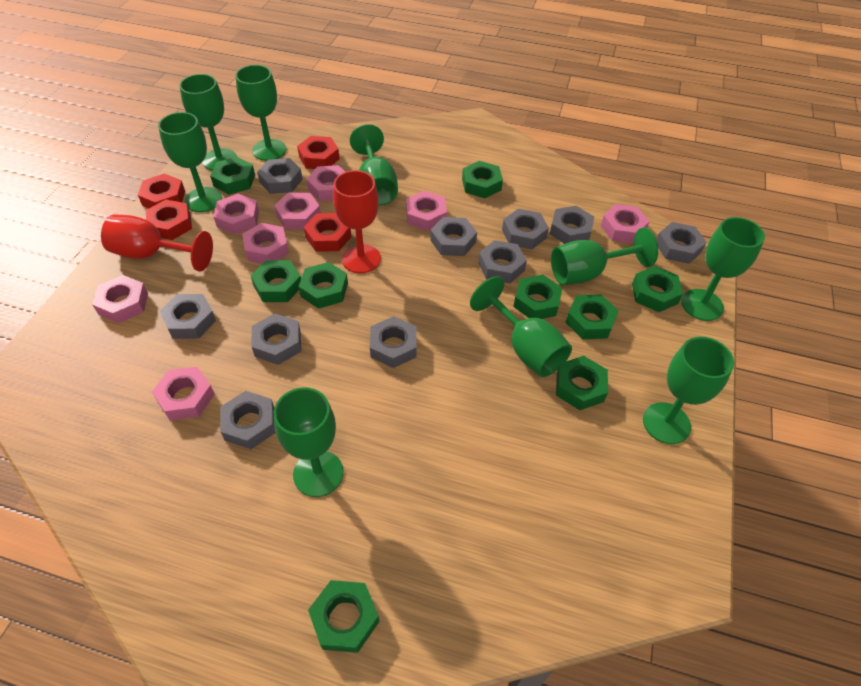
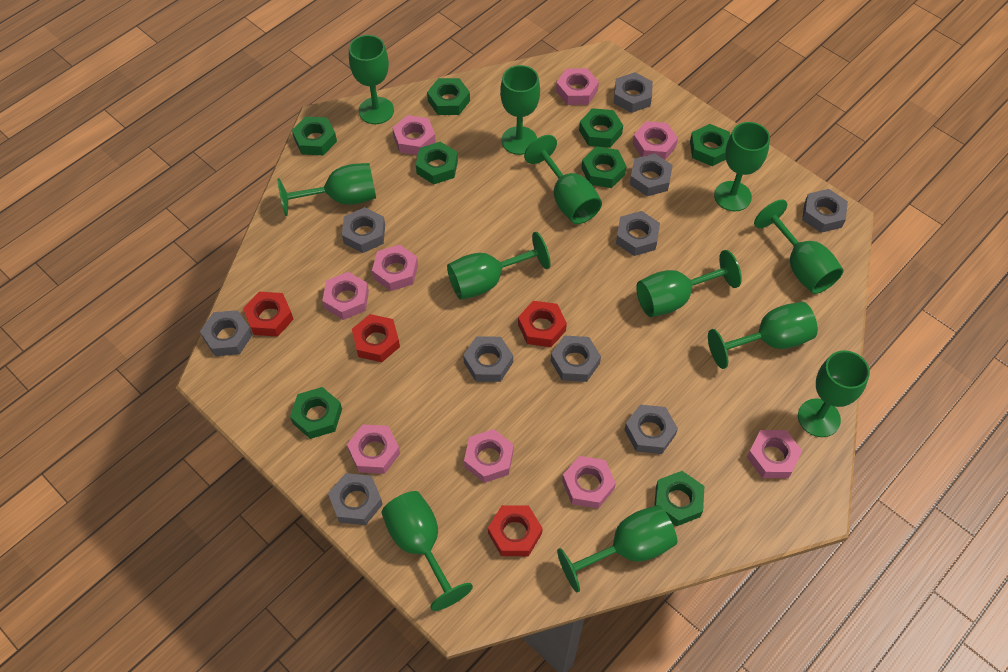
green goblet: [158,112,222,212] [179,74,237,171] [235,65,287,161] [274,387,344,497] [350,124,398,206] [470,276,572,377] [551,227,658,285] [643,336,734,444] [681,217,765,321] = 9 -> [278,163,376,216] [349,35,394,124] [381,491,473,611] [447,232,550,300] [500,65,540,155] [524,135,602,224] [557,505,677,592] [636,250,742,317] [708,302,818,369] [714,122,770,211] [754,199,844,294] [798,350,870,437] = 12
green nut: [210,157,255,195] [251,260,301,302] [299,262,348,308] [308,580,379,653] [462,161,503,198] [513,275,562,319] [556,356,608,410] [565,294,619,339] [632,266,683,312] = 9 -> [290,387,342,439] [292,116,337,155] [416,142,458,184] [427,78,470,115] [579,108,623,148] [581,146,627,188] [654,471,705,526] [690,124,730,166] = 8
pink nut: [92,275,148,323] [152,367,215,420] [213,194,259,235] [242,223,289,264] [274,193,321,230] [307,165,345,201] [406,191,447,231] [601,204,650,243] = 8 -> [322,272,369,320] [347,424,400,474] [372,244,418,291] [392,115,436,155] [464,429,514,483] [556,68,599,105] [562,456,616,509] [633,121,678,160] [747,430,802,478] = 9
red goblet: [101,214,213,271] [333,170,381,273] = 2 -> none = 0

